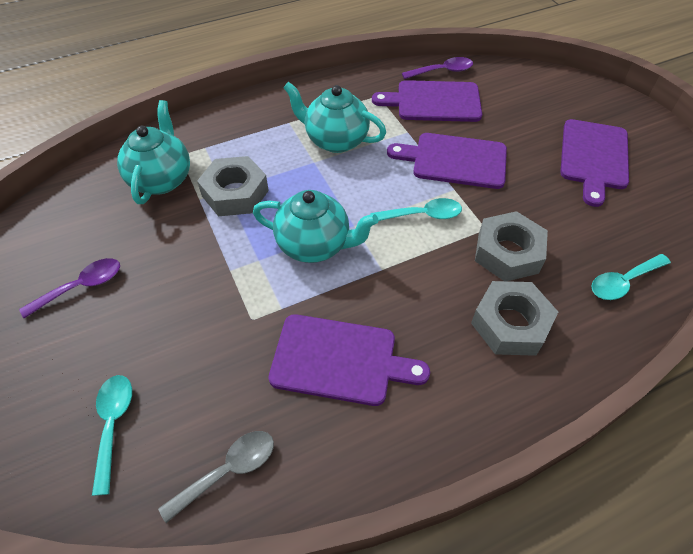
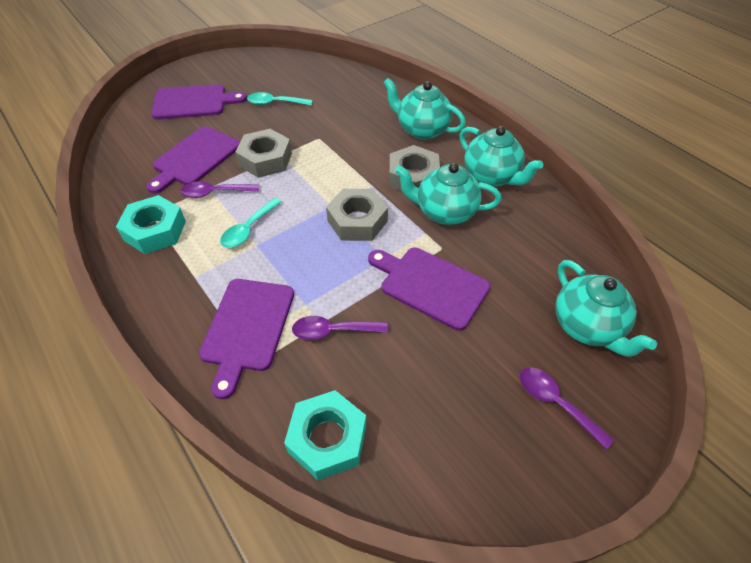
grey spoon: [158,431,274,523] = 1 -> none = 0
purple spoon: [19,258,120,318] [402,57,473,79] = 2 -> [180,181,259,198] [292,316,388,340] [520,367,614,450] = 3
turquoise nut: none = 0 -> [116,195,186,254] [284,390,366,480] = 2
turquoise spoon: [92,375,132,496] [370,198,462,221] [591,254,671,300] = 3 -> [220,198,282,248] [247,92,312,105] = 2
turquoise teapot: [117,100,190,204] [253,190,378,263] [283,82,386,153] = 3 -> [383,78,466,140] [395,163,501,225] [459,126,543,187] [555,260,657,357] = 4

